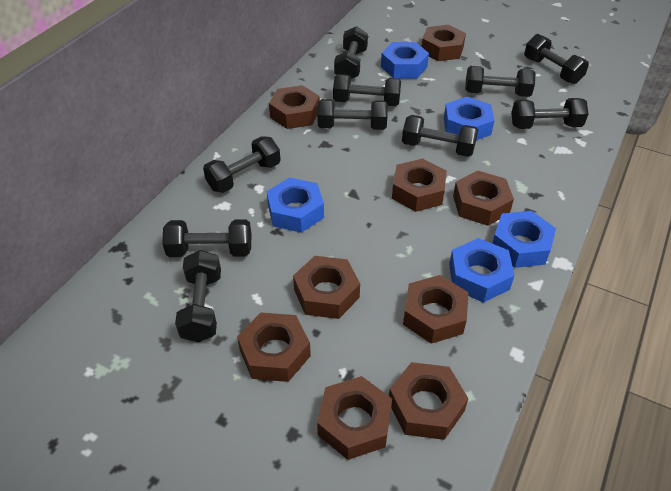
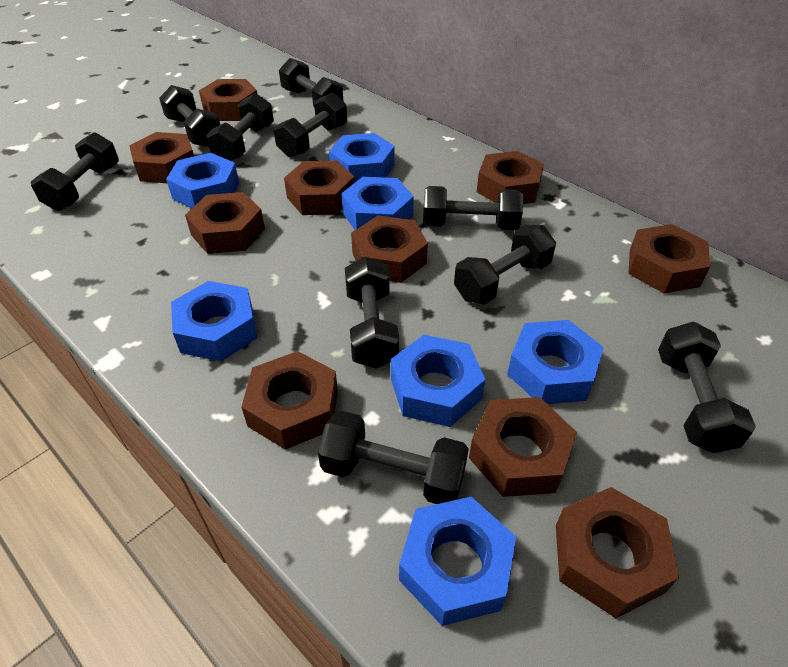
blue nut: [267,177,324,233] [381,42,429,79] [444,97,495,140] [449,238,514,303] [492,211,556,268] = 5 -> [166,153,239,208] [171,281,258,362] [329,133,395,183] [341,177,414,230] [391,335,485,427] [399,497,516,626] [507,320,604,404] = 7
brown nut: [237,313,311,382] [269,85,320,129] [293,256,360,319] [317,376,392,460] [389,362,469,440] [392,159,447,212] [403,275,469,344] [421,25,466,61] [453,170,514,226] = 9 -> [129,132,194,183] [185,192,265,254] [199,79,257,121] [241,351,338,450] [284,160,354,215] [351,216,428,283] [469,397,577,497] [477,151,544,204] [556,487,679,618] [628,224,710,293] = 10

